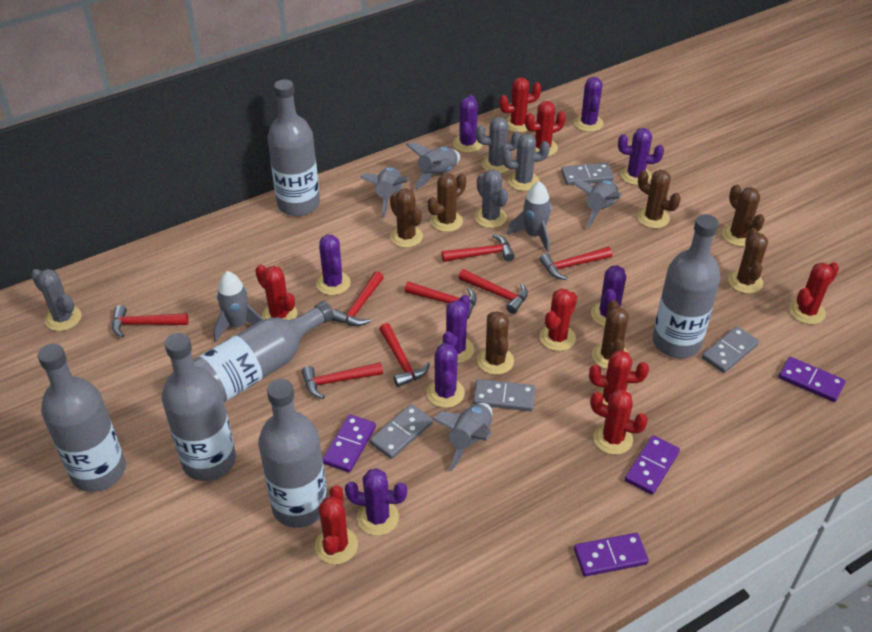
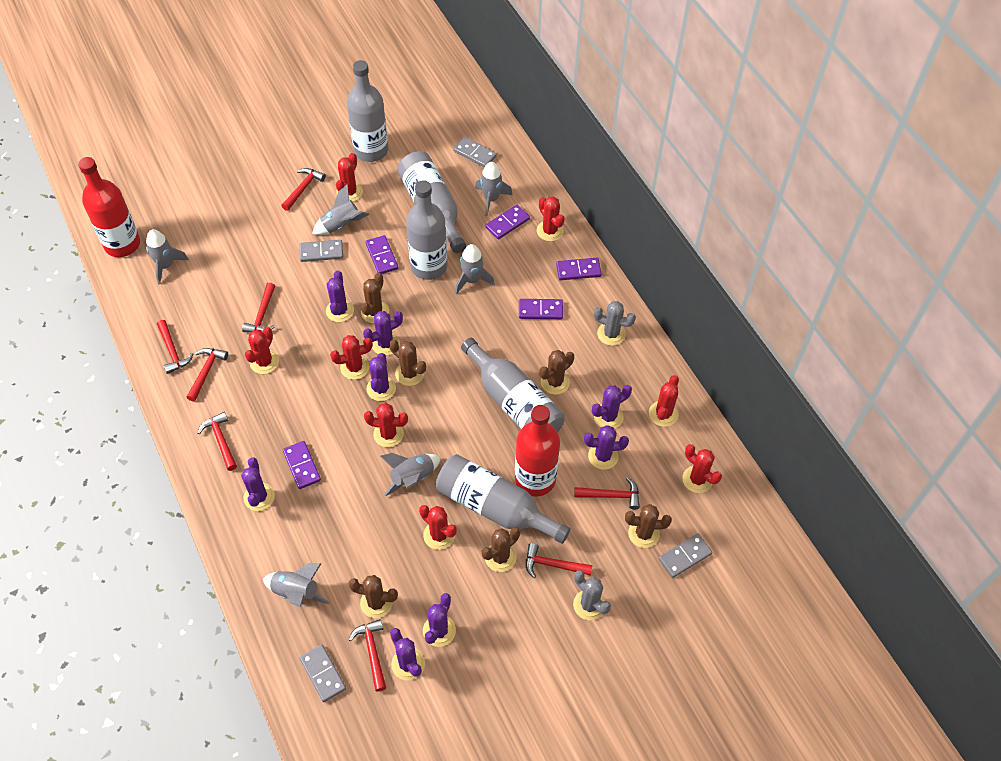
brown cactus: [390,188,423,248] [428,173,466,232] [477,311,514,375] [592,300,629,369] [637,170,681,228] [722,184,765,247] [728,228,768,294] = 7 -> [349,575,398,618] [361,273,389,323] [389,340,426,386] [482,527,520,572] [539,350,574,395] [625,504,672,548] = 6
grey bottle: [38,344,126,492] [162,333,236,481] [193,301,334,402] [258,379,327,528] [267,79,320,216] [653,214,721,358] = 6 -> [347,60,388,162] [398,151,466,253] [406,180,447,280] [436,454,570,544] [461,338,565,433] = 5
grey cactus: [31,269,81,331] [474,169,508,228] [476,117,521,173] [503,134,550,191] = 4 -> [573,570,611,620] [594,301,636,346] = 2
purple domino: [323,414,376,473] [574,533,649,577] [625,435,680,495] [779,357,846,402] = 4 -> [283,441,321,489] [365,235,398,274] [485,205,530,239] [519,299,563,319] [556,258,602,280] = 5
red bottle: none = 0 -> [78,157,140,257] [515,405,560,497] = 2

